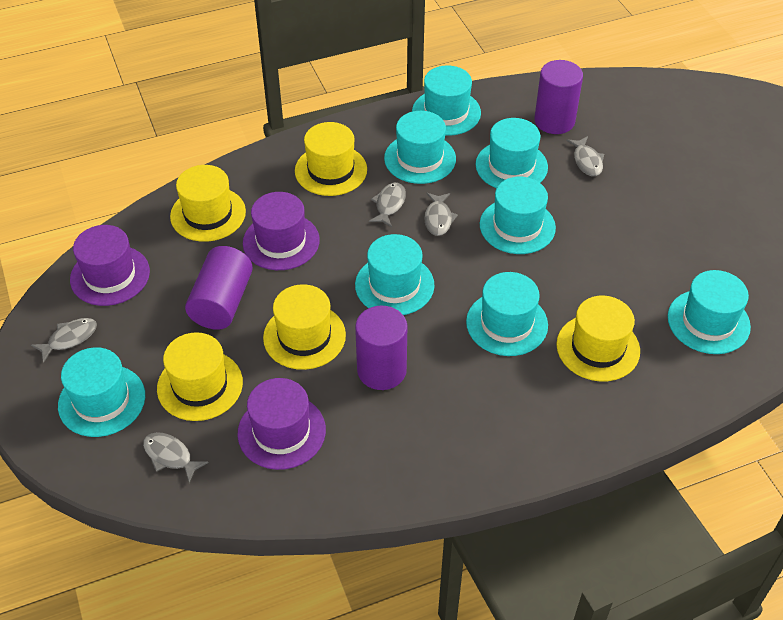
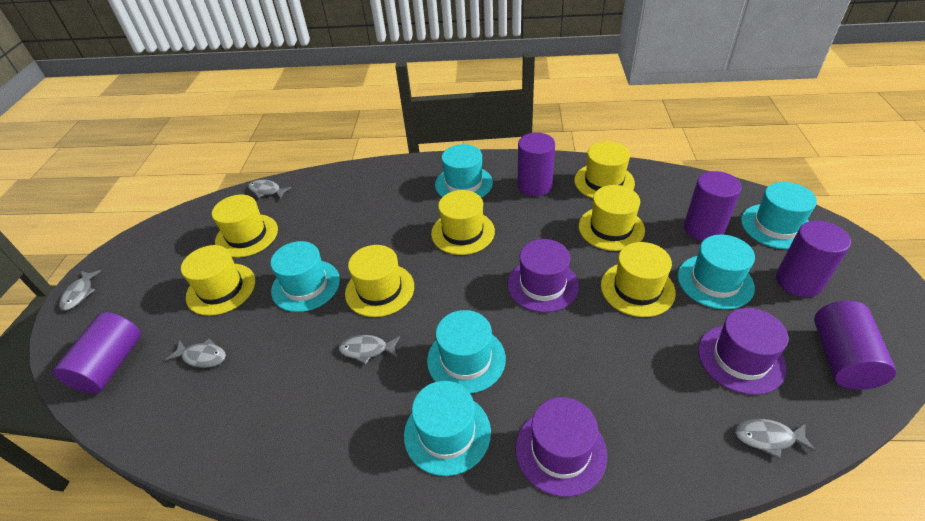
purple cylinder: [185,246,253,330] [355,306,407,390] [534,60,583,134] = 3 -> [53,312,141,394] [518,133,555,196] [684,171,742,241] [776,221,851,297] [814,301,896,390] = 5
turquoise hat: [58,347,145,437] [355,234,435,315] [384,111,456,184] [412,66,481,136] [466,272,548,356] [476,118,548,188] [480,177,556,254] [668,270,751,354] = 8 -> [270,241,340,312] [404,381,491,476] [427,310,506,394] [435,144,493,198] [678,234,755,310] [741,182,817,249] = 6
yellow hat: [157,332,243,421] [170,165,246,242] [263,284,346,370] [295,122,367,196] [556,296,640,381] = 5 -> [181,245,255,316] [212,195,278,258] [345,245,414,317] [431,190,495,255] [574,141,635,198] [579,185,645,251] [601,242,676,317] = 7

